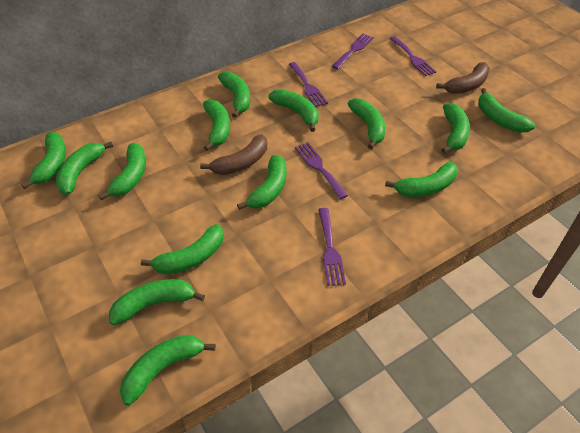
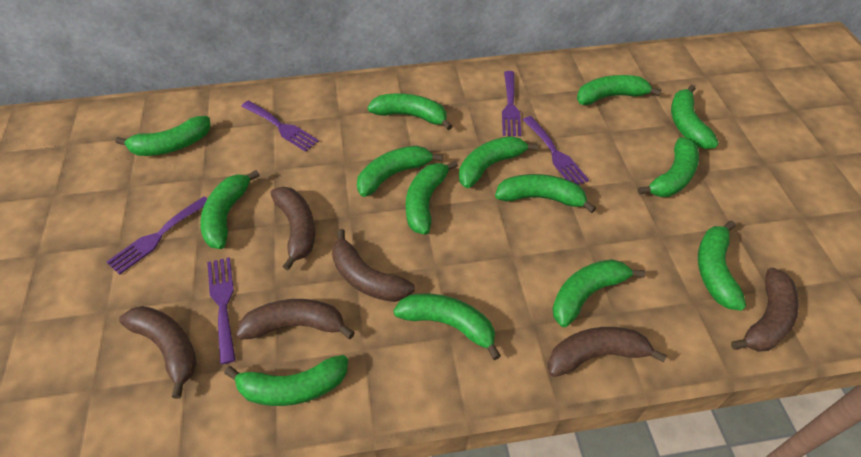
brown banana: [200,134,267,175] [436,62,490,94] = 2 -> [119,306,197,399] [236,299,355,340] [270,187,315,271] [332,229,415,302] [548,327,667,377] [731,267,799,352] = 6

